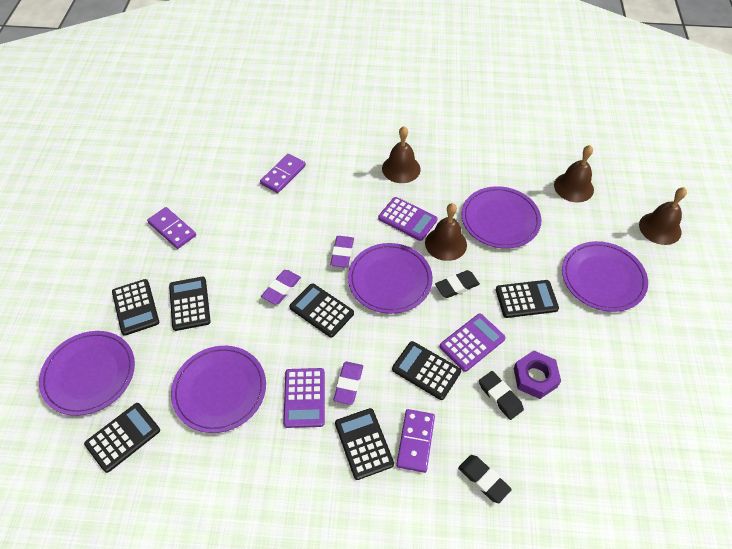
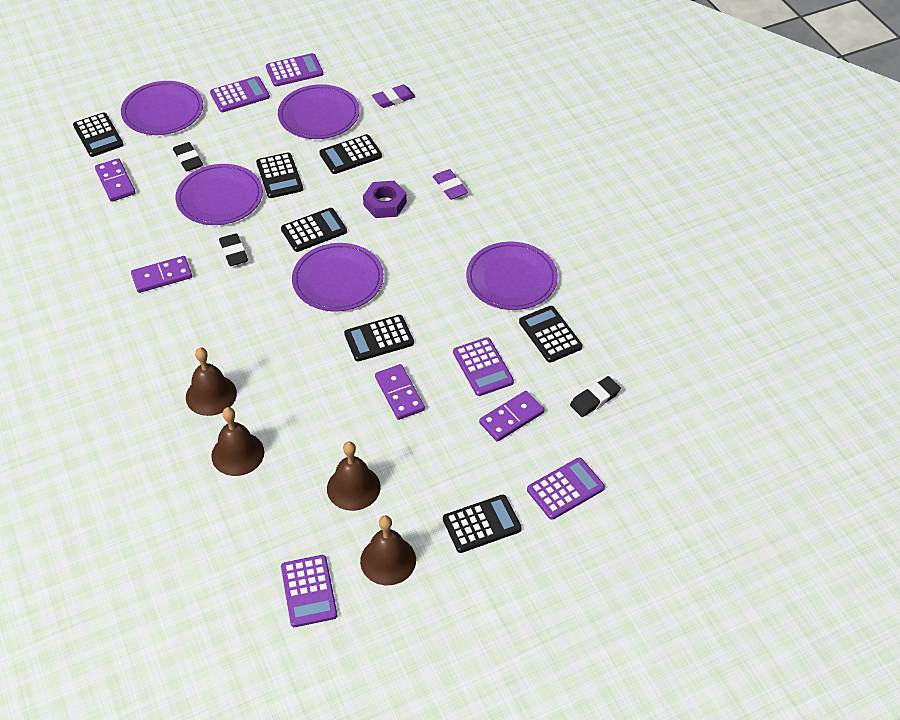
purple calculator: [283,368,325,428] [378,197,437,241] [440,314,506,372] = 3 -> [210,76,270,112] [266,53,323,87] [281,555,337,627] [453,337,514,396] [527,458,605,520] = 5
purple domino: [147,207,196,249] [260,154,306,193] [396,409,435,473] = 3 -> [95,158,135,202] [131,256,192,293] [375,364,425,420] [479,391,544,442] = 4
purple eraser: [261,270,301,304] [330,236,354,268] [334,362,363,405] = 3 -> [372,85,415,108] [433,169,468,200] = 2

